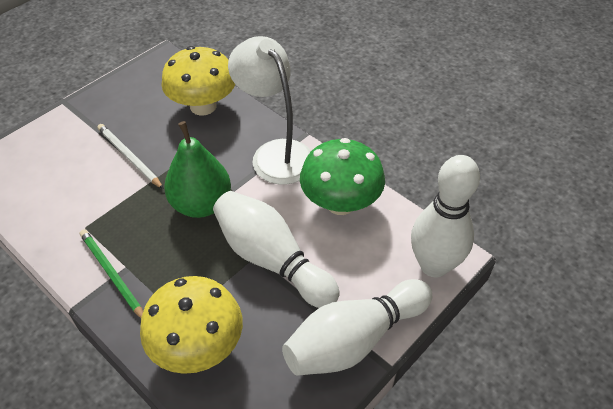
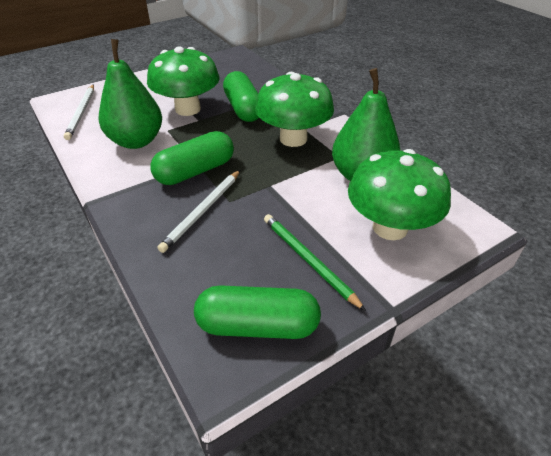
green capsule: none = 0 -> [151,131,234,185] [194,285,321,339] [223,71,259,122] = 3
green mushroom: [300,138,385,215] = 1 -> [147,46,220,116] [255,72,334,147] [348,149,451,240] = 3
green pear: [164,121,231,218] = 1 -> [98,39,162,149] [332,68,400,181] = 2
white bowling pin: [213,191,340,308] [282,279,432,376] [411,155,480,277] = 3 -> none = 0
white lamp: [228,36,311,185] = 1 -> none = 0
white pencil: [97,124,164,189] = 1 -> [64,84,94,140] [157,170,240,253] = 2
yellow mushroom: [140,276,243,374] [161,46,235,116] = 2 -> none = 0

